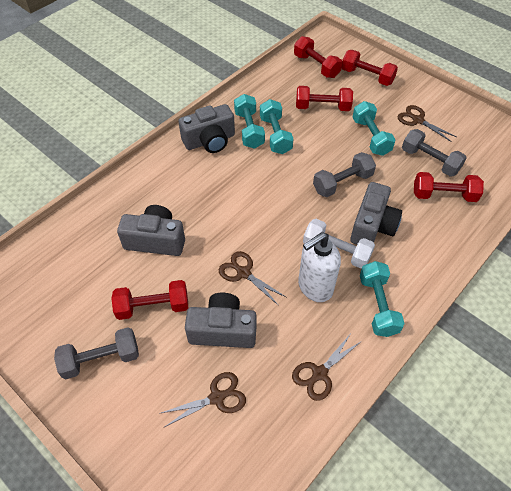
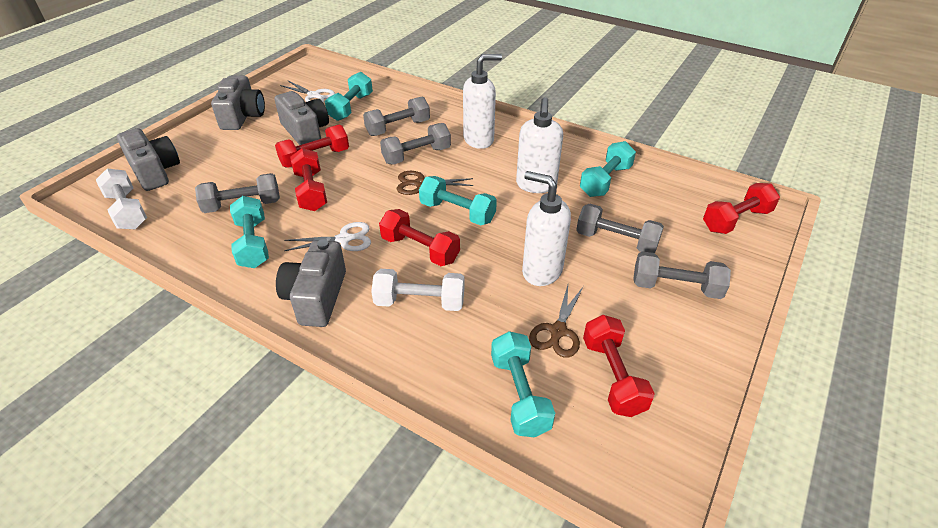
brown scissors: [161,372,246,427] [219,251,287,306] [292,333,362,401] [398,105,457,142] = 4 -> [397,171,473,195] [529,285,584,358] = 2
grey dumbbell: [54,327,139,379] [313,152,376,197] [402,129,467,177] = 3 -> [195,173,280,213] [363,97,430,136] [380,123,451,165] [576,204,664,253] [633,251,731,299] = 5
turquoise dumbbell: [234,94,265,149] [260,99,293,154] [352,101,396,156] [360,261,405,337] = 4 -> [230,196,269,268] [325,72,373,121] [419,176,497,225] [491,331,555,438] [580,141,636,197] = 5
white dumbbell: [303,219,375,269] = 1 -> [96,168,147,229] [371,269,465,311] = 2
white scissors: none = 0 -> [280,80,335,103] [284,222,371,251] = 2
white soap dispenser: [298,232,341,302] = 1 -> [463,54,502,149] [516,97,563,193] [522,171,571,286] = 3

